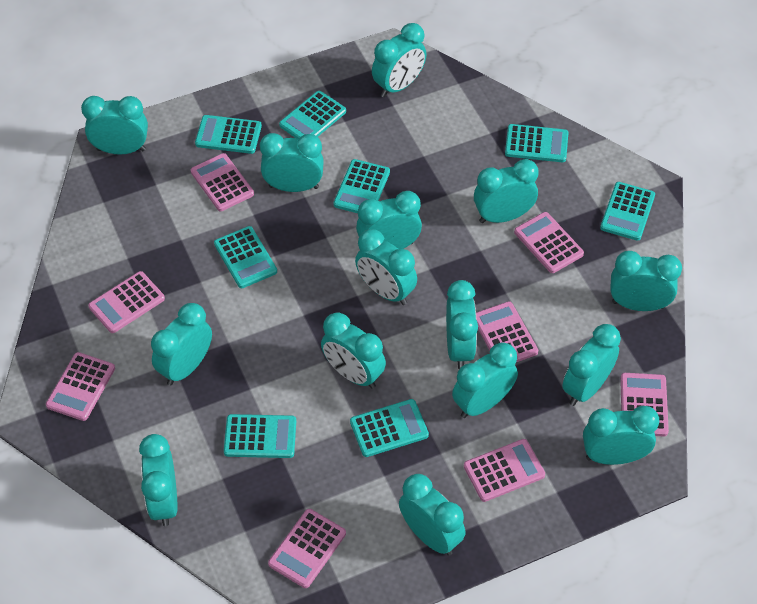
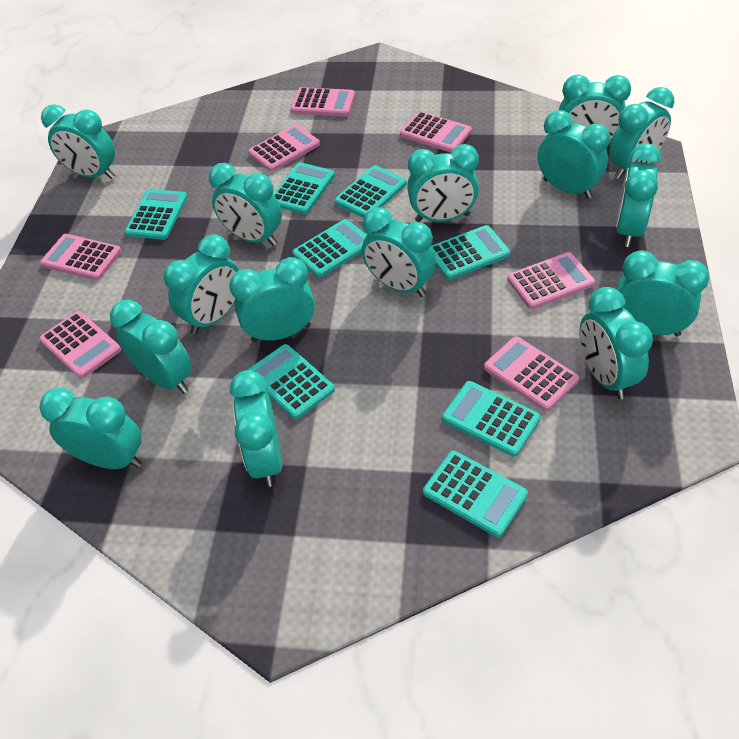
pink calculator: [46,352,115,421] [88,271,165,333] [191,153,254,211] [268,509,346,588] [464,439,545,502] [476,301,538,362] [514,212,584,273] [620,373,669,437] = 8 -> [39,311,121,379] [40,234,121,280] [248,125,320,172] [290,87,355,116] [400,111,472,153] [484,336,579,411] [507,252,595,309] = 7

